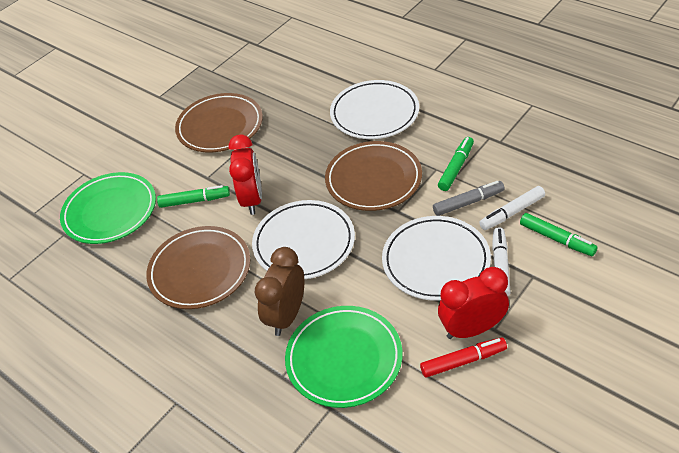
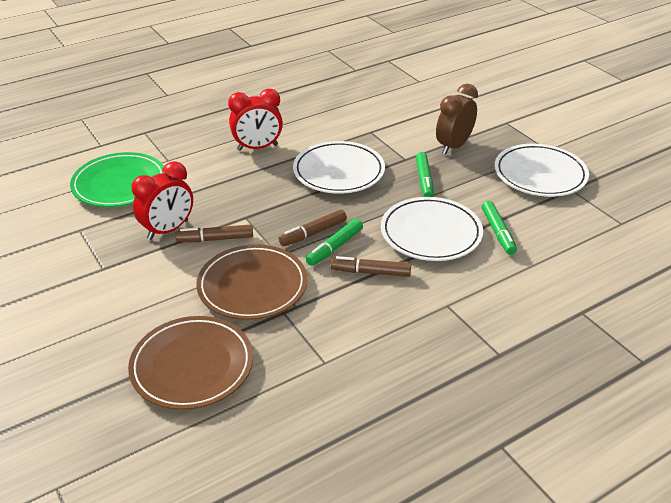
brown marker: none = 0 -> [176,224,253,242] [279,209,347,246] [330,256,411,277] = 3
brown plate: [146,226,250,309] [175,93,263,152] [325,141,422,211] = 3 -> [128,316,253,410] [196,244,307,320] = 2
green plate: [60,172,156,244] [285,306,402,408] = 2 -> [70,152,164,207] = 1
grey marker: [433,181,505,216] = 1 -> none = 0
red marker: [420,337,507,377] = 1 -> none = 0
white marker: [479,186,545,230] [492,227,511,296] = 2 -> none = 0

